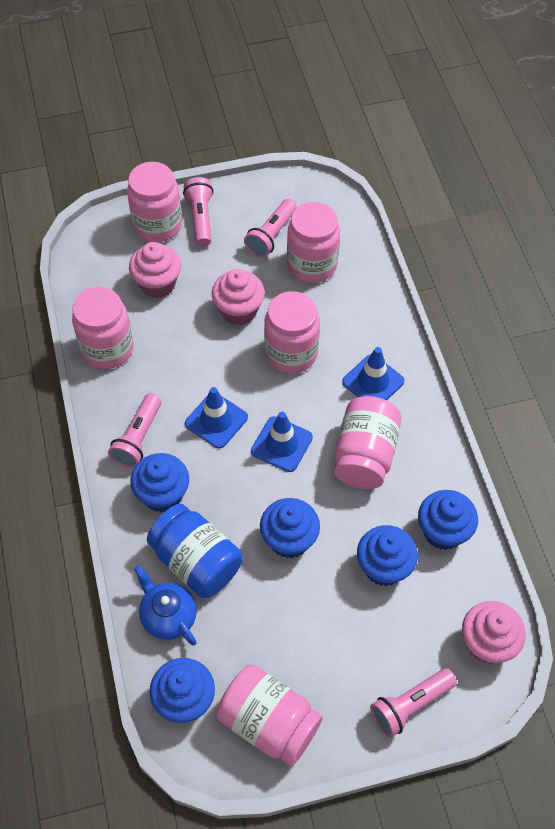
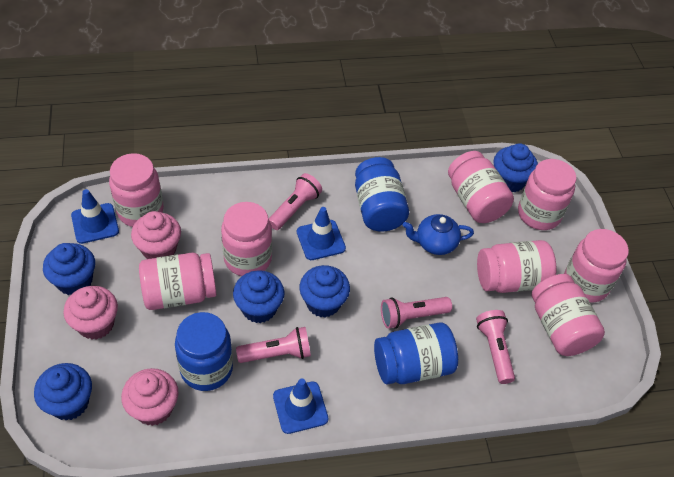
blue jar: [147,504,243,598] = 1 -> [175,312,233,391] [355,157,409,232] [374,322,458,384] = 3
pink jar: [72,287,134,369] [127,162,182,242] [216,664,323,766] [264,291,320,374] [287,202,340,283] [334,396,402,489] = 6 -> [109,153,164,227] [139,253,216,310] [221,202,272,276] [448,151,514,223] [477,240,556,293] [518,159,576,230] [532,274,605,356] [564,229,629,303] = 8

